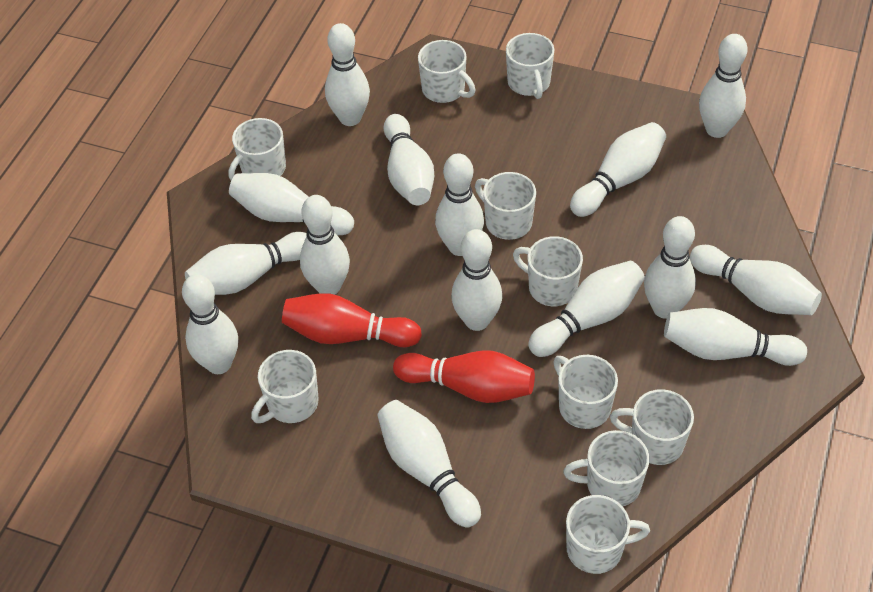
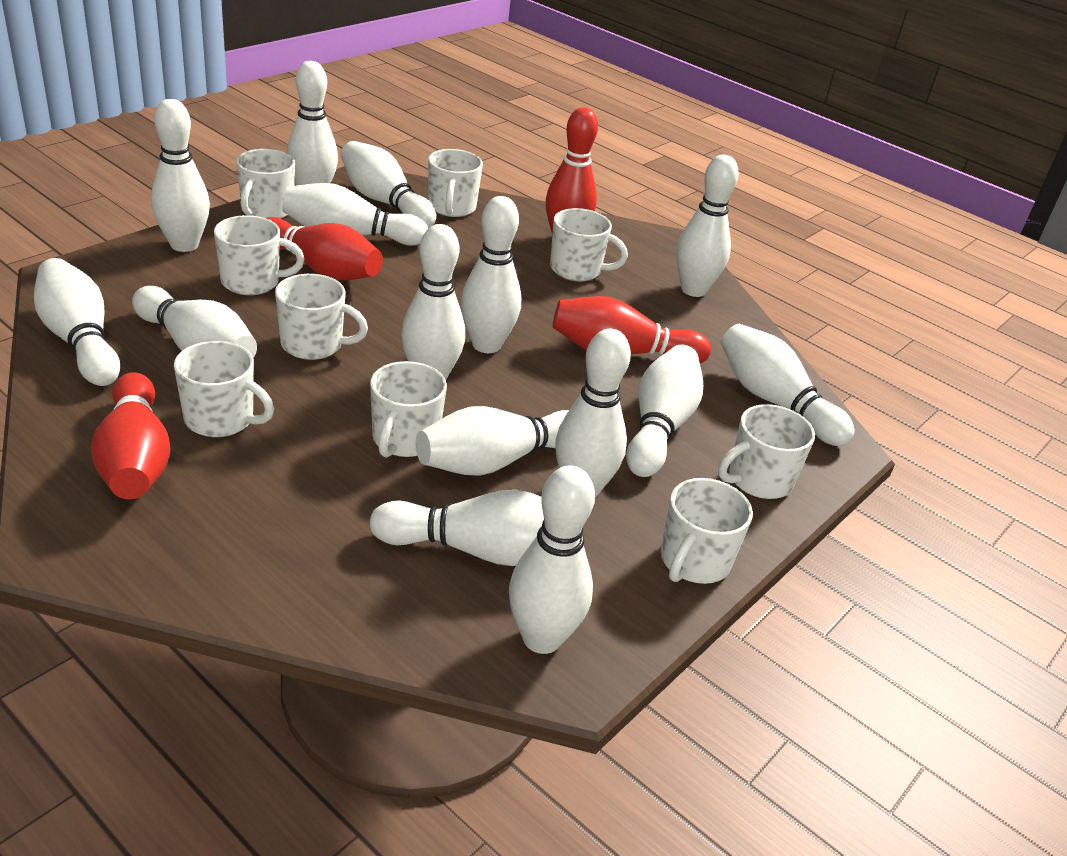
red bowling pin: [282,293,422,347] [393,350,535,403] = 2 -> [91,372,171,499] [266,217,383,281] [546,107,598,234] [552,296,711,363] = 4
white mug: [228,118,286,181] [251,350,318,423] [418,40,476,103] [475,172,536,240] [506,33,555,99] [513,236,583,306] [554,355,618,429] [563,430,649,506] [566,495,650,574] [610,389,694,465] = 10 -> [174,341,274,437] [214,215,305,295] [236,149,295,218] [275,274,368,360] [370,361,447,458] [428,149,483,217] [550,208,628,281] [661,478,753,584] [718,404,815,499] = 9

